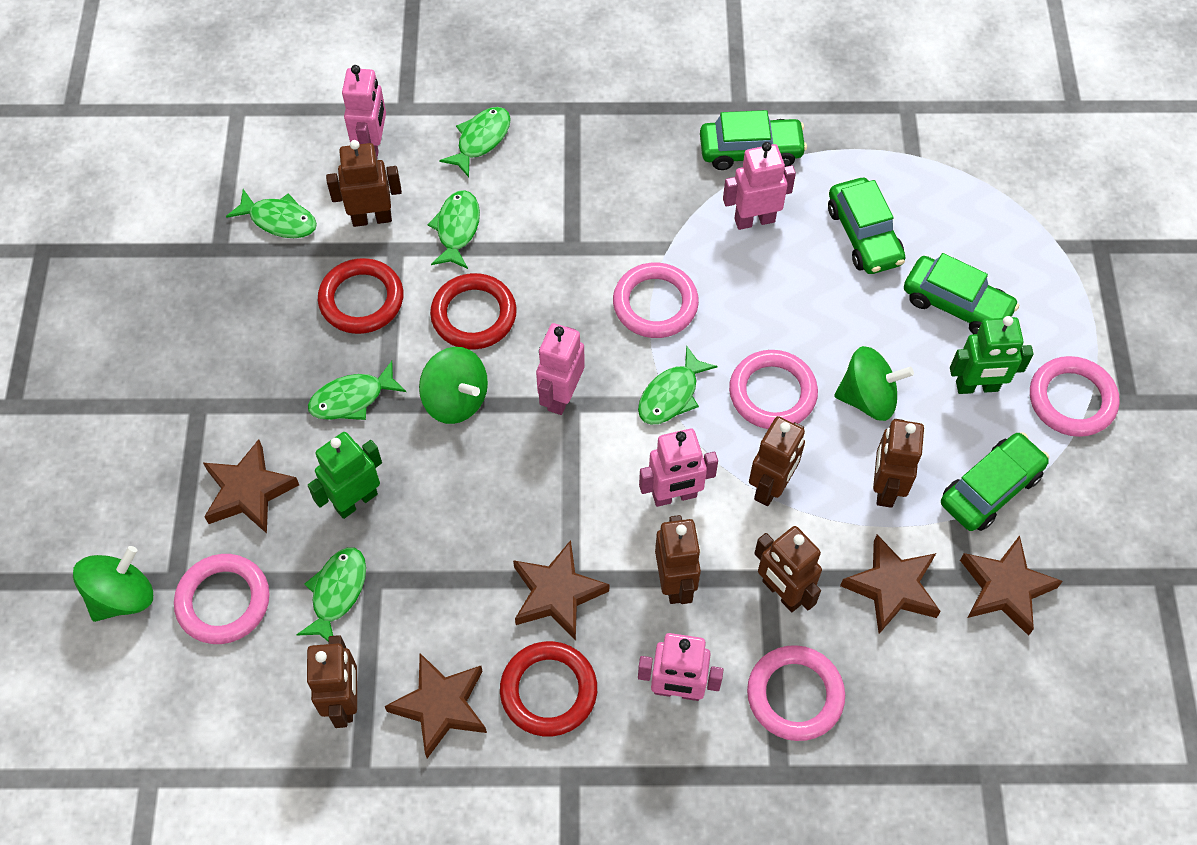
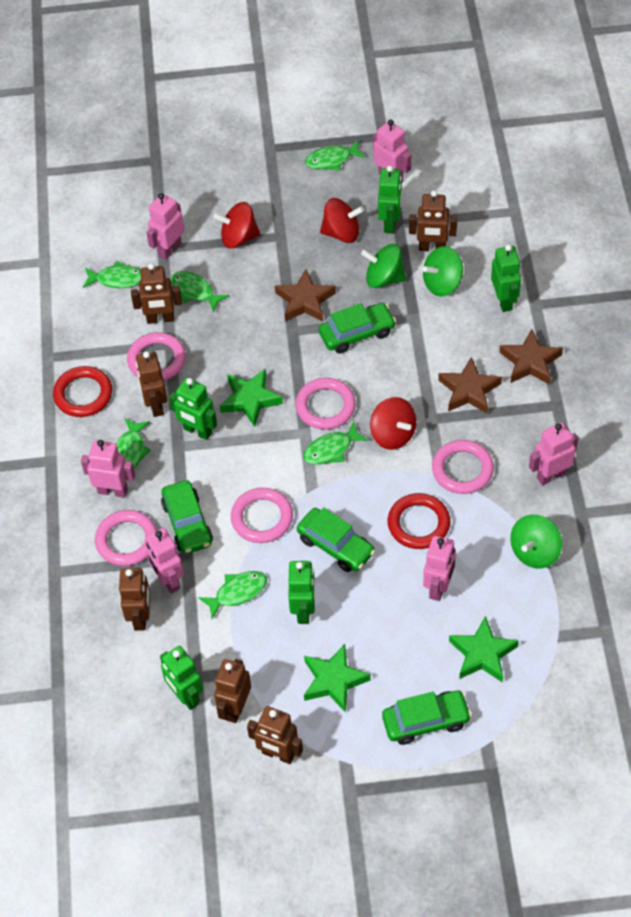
brown star: [203,439,299,533] [385,653,487,758] [513,540,609,640] [840,535,941,634] [960,535,1063,636] = 5 -> [275,269,336,322] [438,357,502,414] [499,329,563,385] = 3
green robot: [308,432,382,519] [950,316,1033,394] = 2 -> [160,646,203,710] [169,378,217,440] [288,561,315,624] [378,166,402,233] [491,245,521,312] = 5
green star: none = 0 -> [220,369,283,427] [304,644,371,713] [449,616,519,683] = 3
pink robot: [342,65,386,157] [536,323,585,415] [638,633,723,701] [639,429,718,507] [723,142,796,230] = 5 -> [81,440,135,498] [145,528,184,593] [146,193,184,260] [373,120,411,182] [423,536,456,601] [529,422,578,485] = 6
red ring: [318,258,404,334] [430,273,517,350] [500,641,597,736] = 3 -> [53,366,112,417] [388,493,450,549] = 2
red spinning top: none = 0 -> [213,202,260,248] [320,198,364,243] [370,397,416,450] = 3

